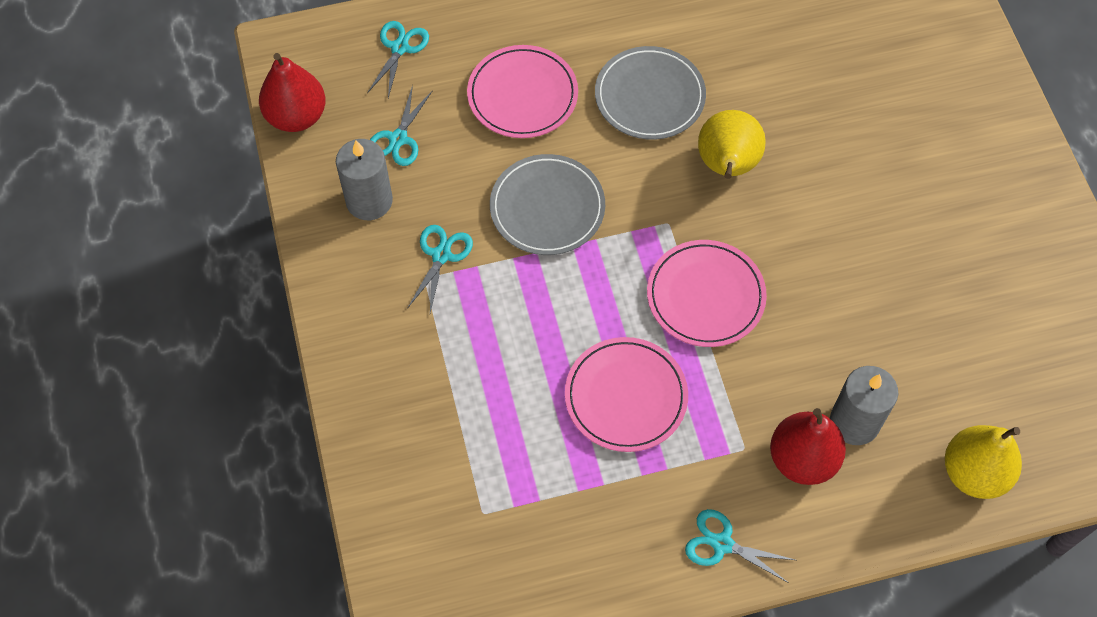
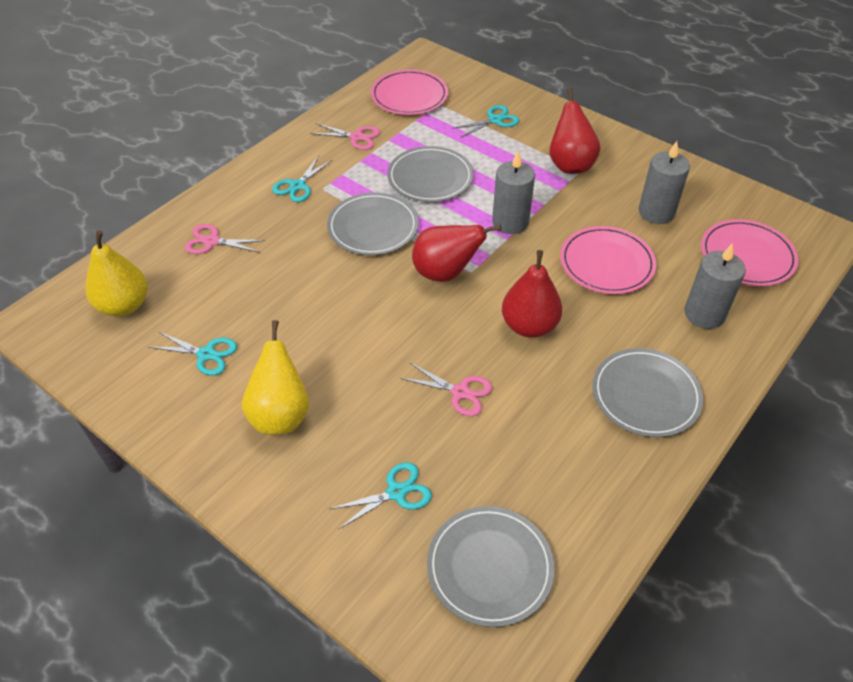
grey candle: [336,139,393,220] [830,366,898,445] = 2 -> [492,151,535,234] [638,141,690,224] [684,243,746,329] = 3
grey plate: [490,154,605,255] [595,46,706,140] = 2 -> [327,192,418,255] [387,146,474,202] [427,506,554,627] [592,348,703,437] = 4
pink scissors: none = 0 -> [184,224,266,254] [310,123,380,150] [400,362,492,416] = 3
red pear: [259,53,326,132] [770,408,846,485] = 2 -> [412,225,501,282] [502,250,562,338] [549,87,601,174] = 3

